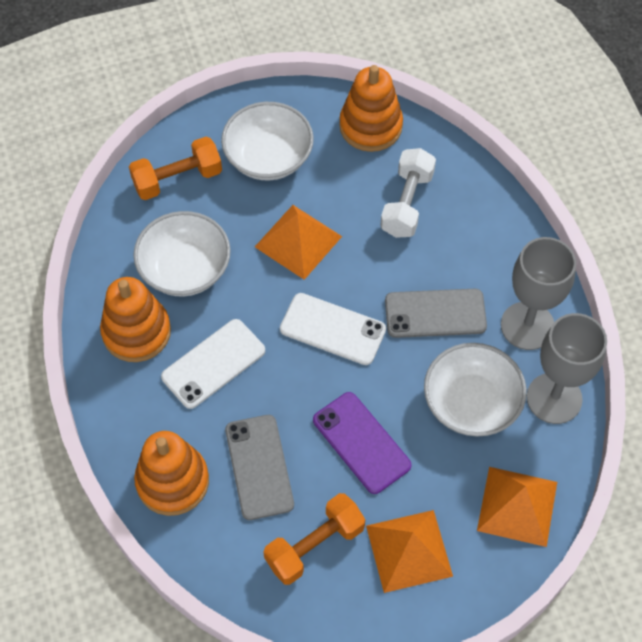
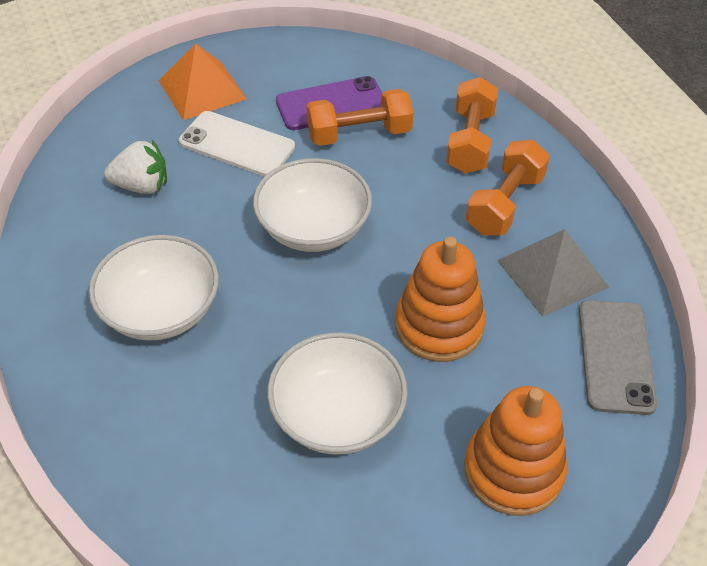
grey goblet: [501,237,576,350] [527,313,607,424] = 2 -> none = 0
grey phone: [225,415,294,520] [385,289,487,338] = 2 -> [579,300,657,415] = 1
grey pyramid: none = 0 -> [497,229,609,317] = 1
orange dumbbell: [129,137,222,200] [263,493,366,585] = 2 -> [307,89,413,146] [446,77,499,174] [466,140,550,235] = 3
orange pyramid: [255,205,342,280] [366,510,453,593] [477,467,557,547] = 3 -> [159,43,247,120] = 1
orange stacking toy: [100,277,171,362] [134,431,209,516] [339,65,403,152] = 3 -> [395,237,486,362] [464,386,567,516] = 2
white dumbbell: [380,148,436,238] = 1 -> none = 0
white phone: [161,319,265,409] [280,293,386,365] = 2 -> [179,111,295,177] = 1
white strawberry: none = 0 -> [104,140,167,194] = 1

